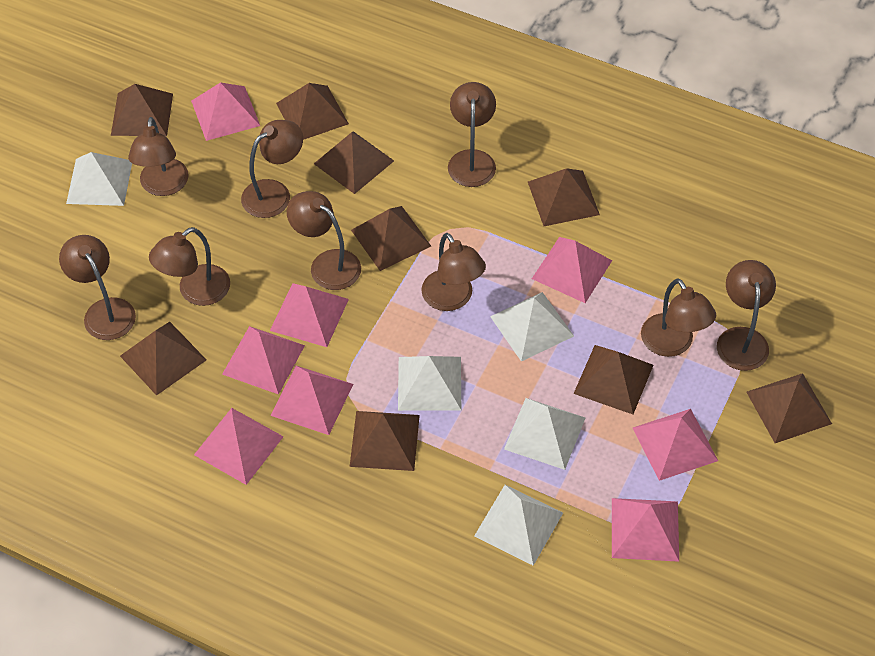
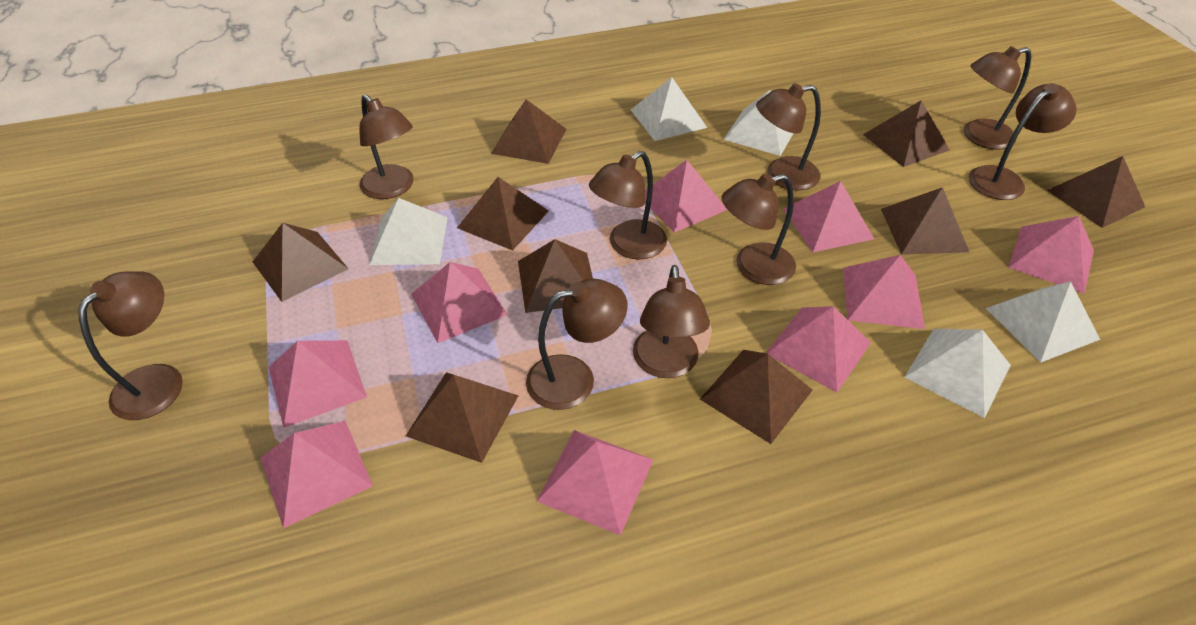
pink pyramid: [191,83,260,141] [194,408,284,485] [222,326,305,395] [270,283,349,347] [271,366,353,435] [532,237,612,303] [612,498,679,562] [633,409,718,481] = 8 -> [261,421,373,528] [269,340,367,428] [411,262,508,343] [537,430,653,536] [645,160,728,233] [766,306,871,392] [783,181,874,252] [843,255,925,329] [1008,216,1094,294] = 9

